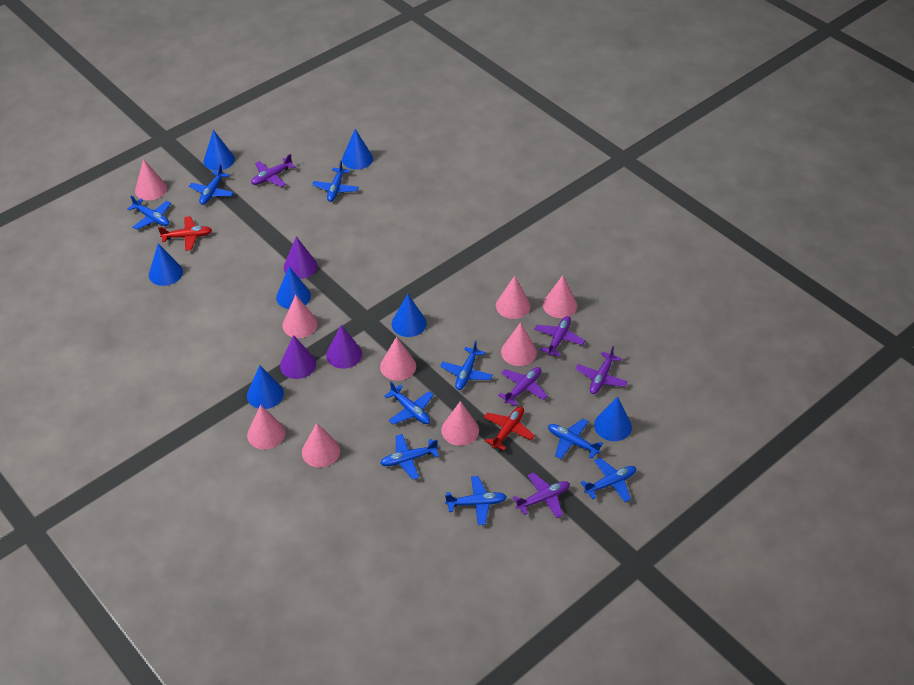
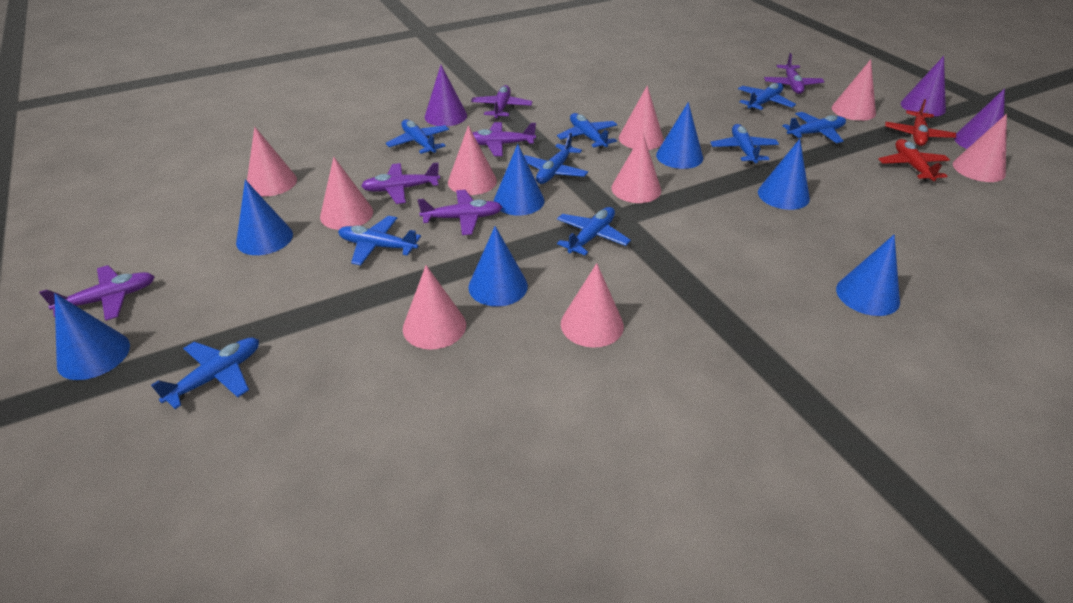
purple plane: [251,154,295,187] [498,367,548,406] [513,472,570,518] [534,316,585,357] [576,346,628,394] = 5 -> [39,265,155,321] [361,163,440,204] [418,190,502,235] [471,85,532,120] [472,122,536,156] [764,53,824,94] = 6

